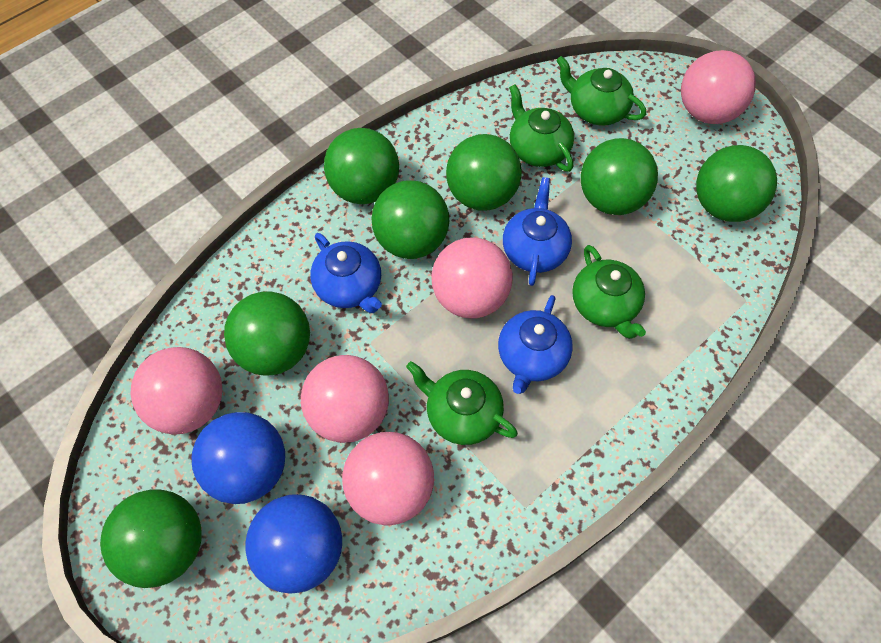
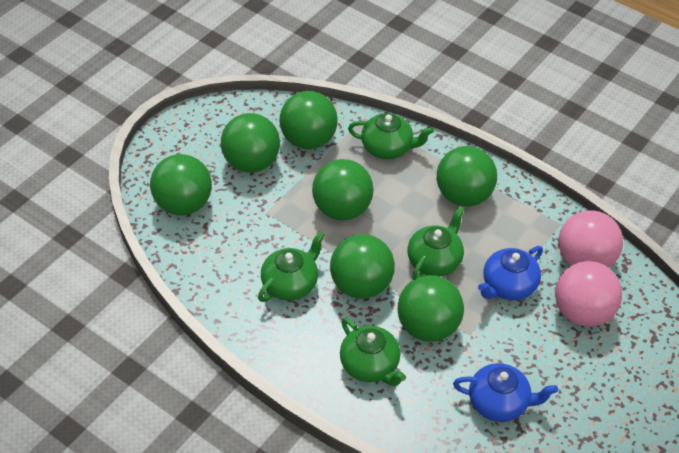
blue ball: [192,412,285,504] [245,494,342,594] = 2 -> none = 0
blue teapot: [310,233,382,313] [498,295,573,394] [503,177,572,286] = 3 -> [453,363,558,422] [478,246,543,300] = 2
pink ball: [130,347,222,435] [301,355,389,443] [342,432,434,525] [432,237,513,318] [681,50,756,124] = 5 -> [555,261,622,327] [558,210,623,268] = 2

